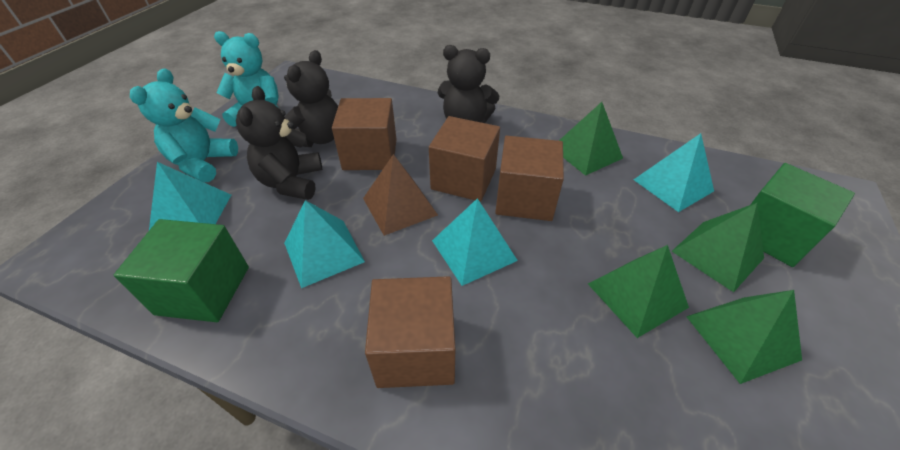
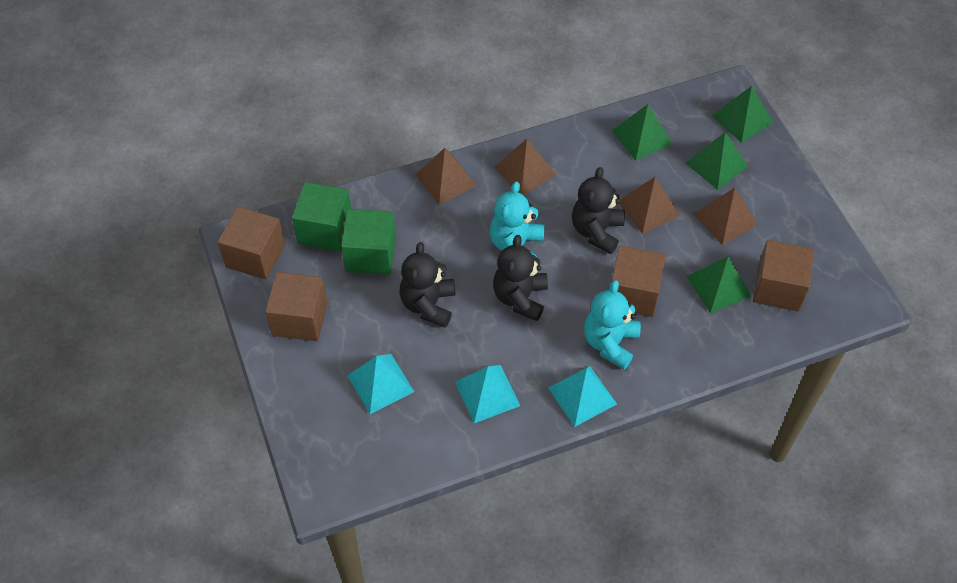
brown pyramid: [363,154,438,236] = 1 -> [415,148,477,205] [494,139,556,195] [619,177,680,234] [694,188,758,245] = 4
turquoise pyramid: [149,162,231,230] [284,200,365,288] [432,198,518,286] [634,133,714,212] = 4 -> [347,354,414,414] [455,365,520,423] [548,366,617,427] = 3

